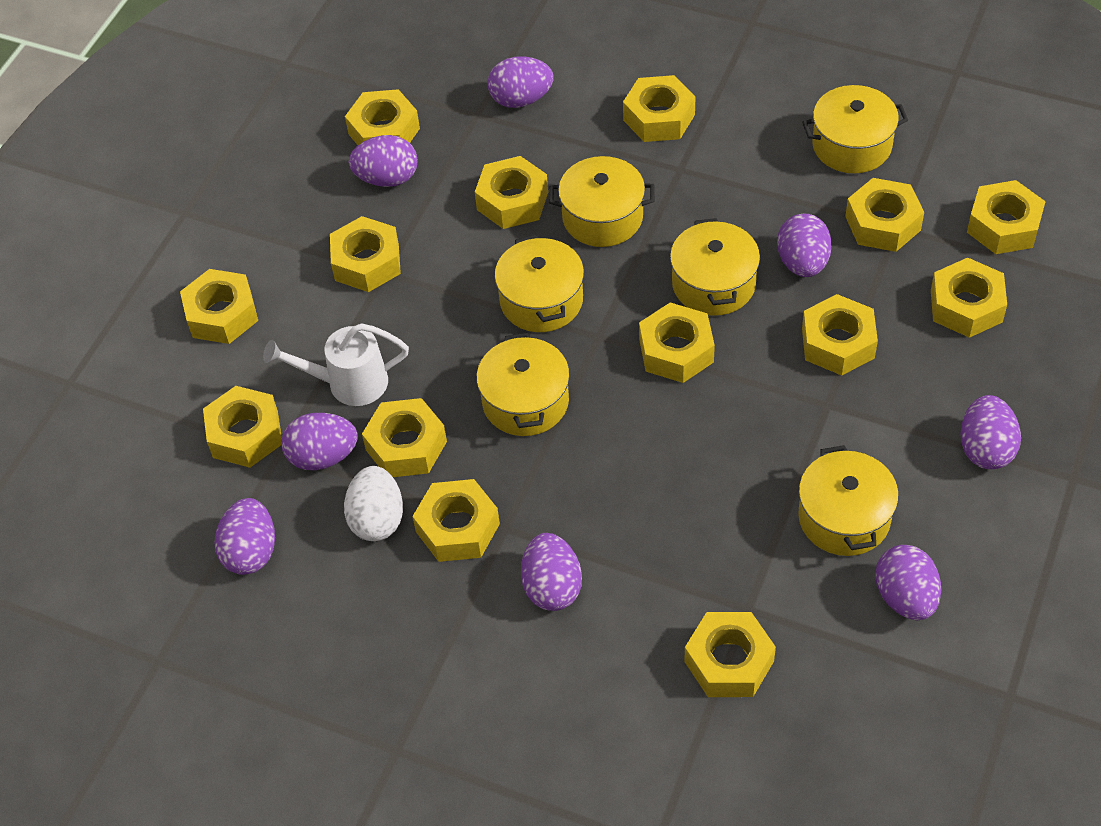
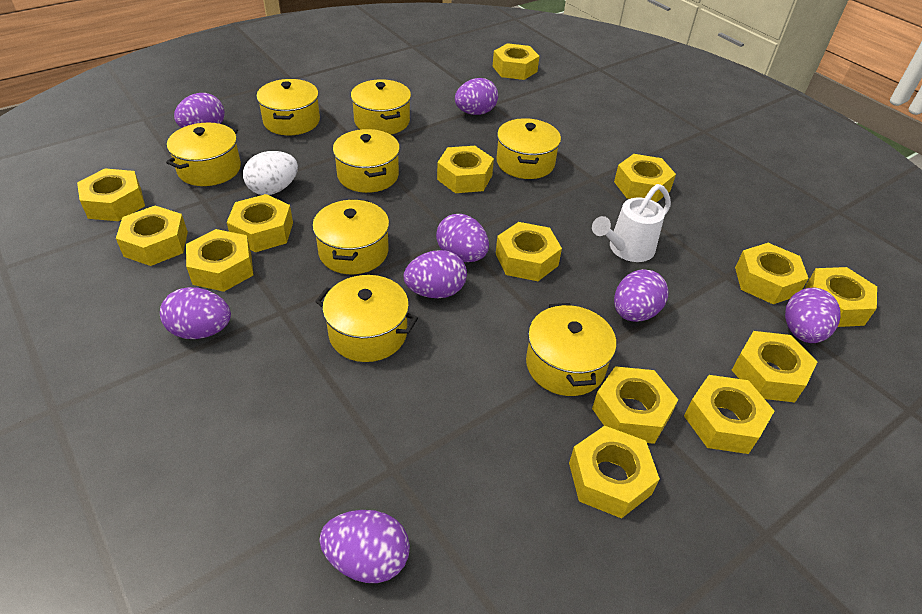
yellow pot: [476,333,570,436] [494,235,584,332] [549,156,655,247] [670,218,760,316] [798,445,899,556] [802,85,908,173] = 6 -> [166,123,241,186] [256,79,320,135] [313,199,389,274] [315,275,418,362] [333,129,400,193] [351,79,411,135] [497,118,561,179] [526,303,616,396] = 8

